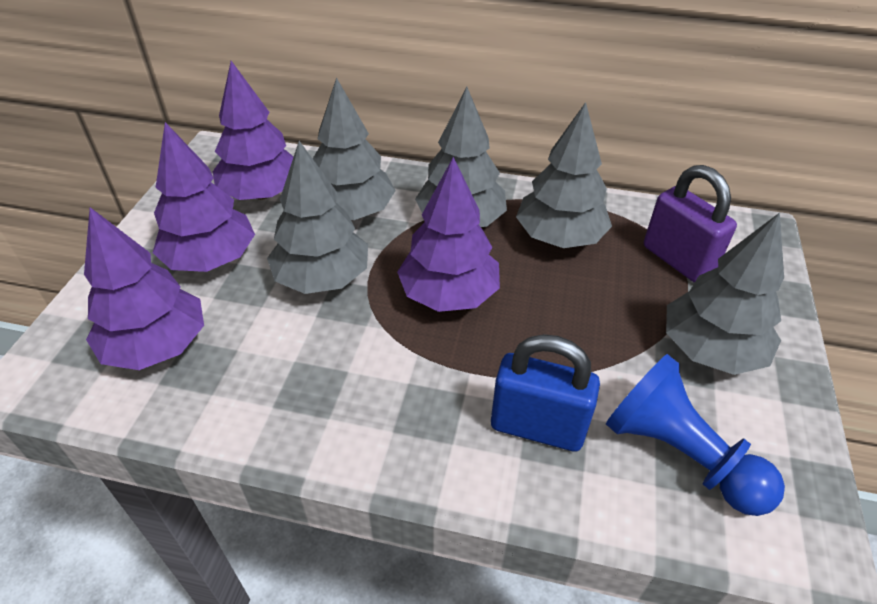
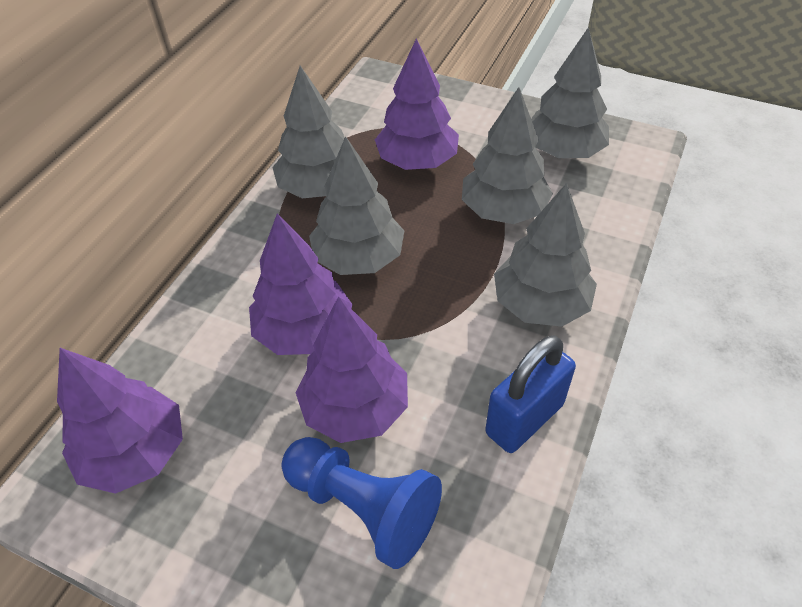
purple padlock: [644,165,737,283] = 1 -> none = 0

